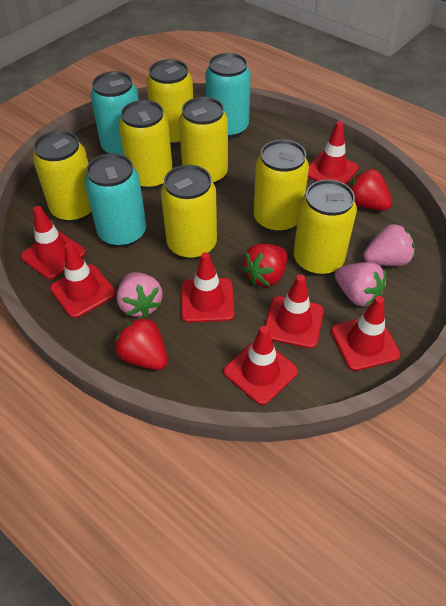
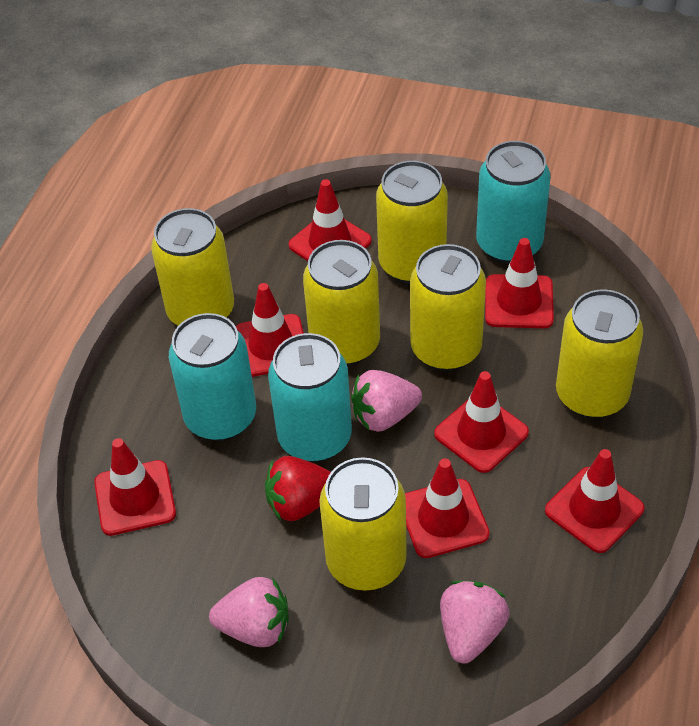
red strawberry: [115,316,168,370] [242,244,287,287] [349,168,392,211] = 3 -> [265,456,331,521] = 1
yellow can: [33,130,92,223] [119,100,173,190] [146,59,193,146] [161,165,217,260] [179,97,228,185] [254,140,309,233] [294,180,357,276] = 7 -> [151,208,234,326] [303,240,380,366] [319,457,407,591] [376,161,448,284] [410,244,486,371] [556,289,643,418] = 6

